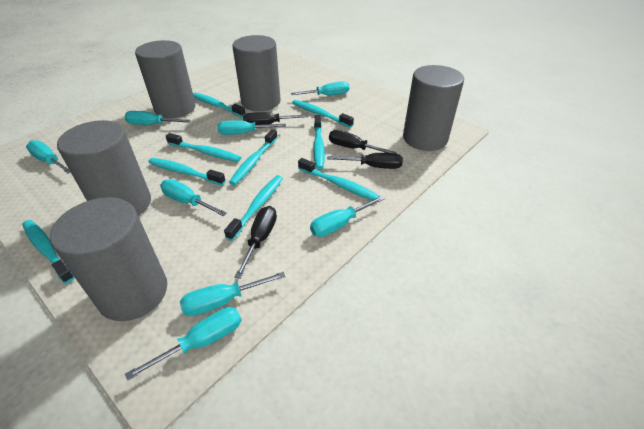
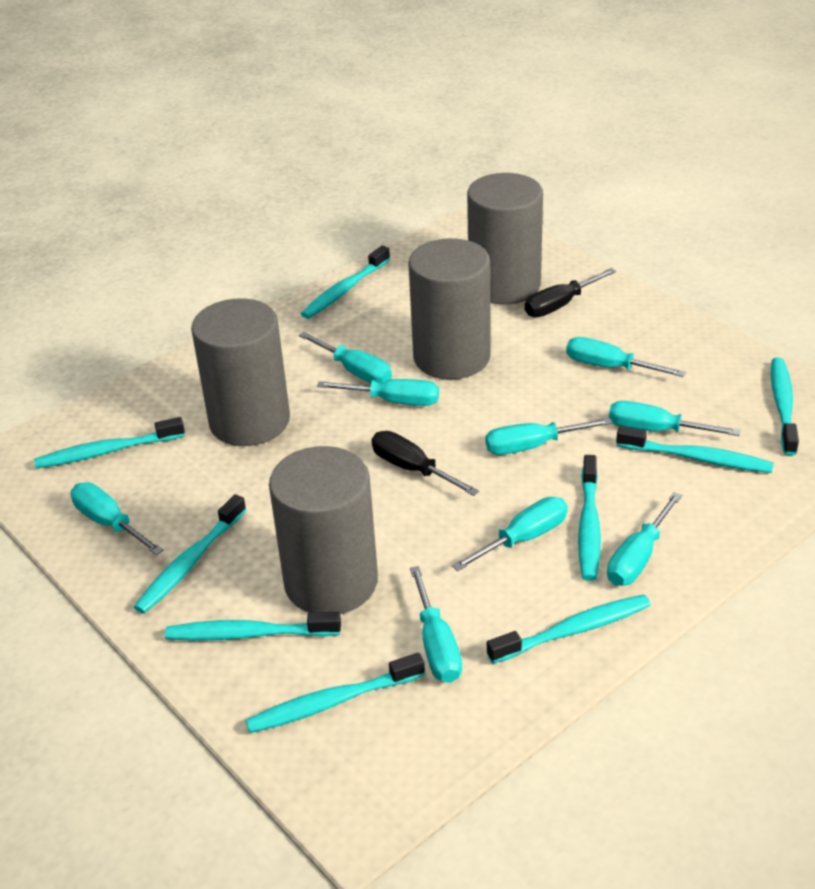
black screwdriver: [235,206,277,279] [243,112,309,125] [327,153,403,169] [329,130,397,154] = 4 -> [371,431,479,496] [525,268,616,317] = 2
grey cylinder: [50,197,167,321] [57,120,151,216] [135,40,196,118] [232,35,281,111] [403,65,464,151] = 5 -> [191,298,290,446] [269,446,378,614] [408,238,491,379] [467,173,543,305] = 4
turquoise screwdriver: [26,140,70,173] [125,111,190,125] [125,307,241,381] [160,179,227,216] [180,272,286,316] [218,120,286,135] [291,82,349,95] [310,196,385,237] = 8 -> [70,482,163,555] [299,332,392,383] [317,379,439,406] [410,566,462,683] [452,497,568,571] [485,418,612,455] [566,337,686,377] [607,492,682,586] [609,401,740,436] = 9

